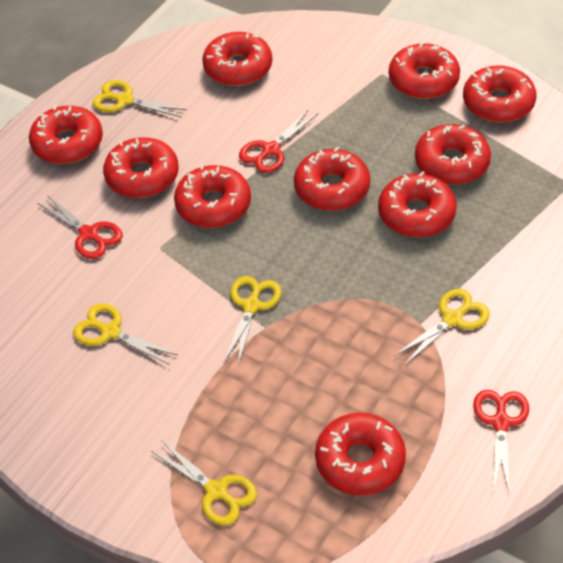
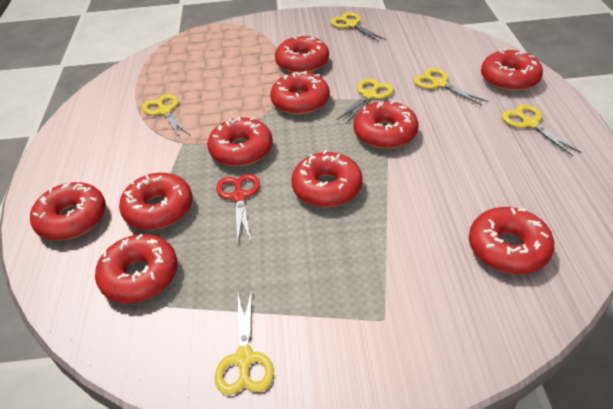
red scissors: [37,195,122,259] [239,109,318,173] [473,390,529,492] = 3 -> [216,174,260,242] = 1
yellow scissors: [73,304,177,365] [93,80,186,117] [151,440,257,525] [224,276,282,365] [394,289,490,366] = 5 -> [142,94,190,138] [215,289,274,395] [331,12,386,42] [336,78,394,125] [414,68,488,105] [502,104,581,156] = 6

